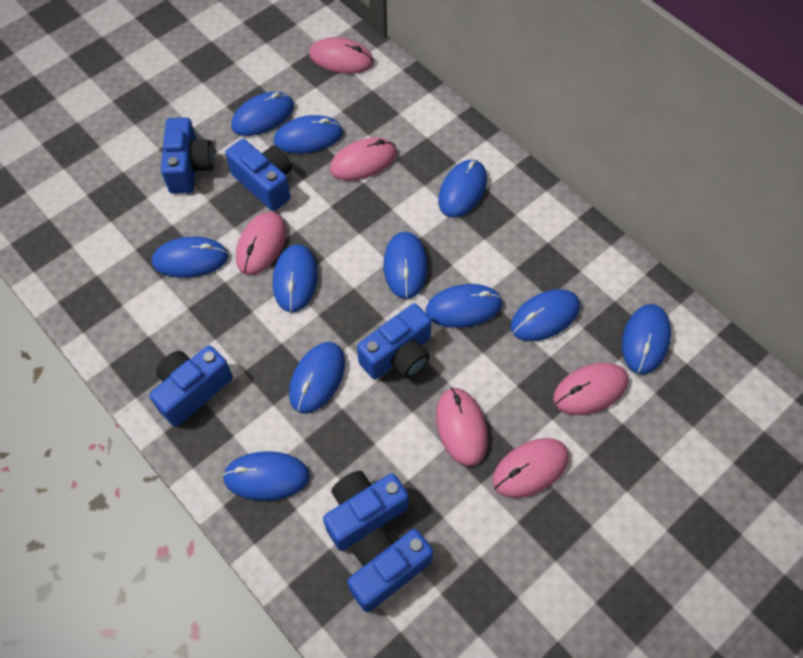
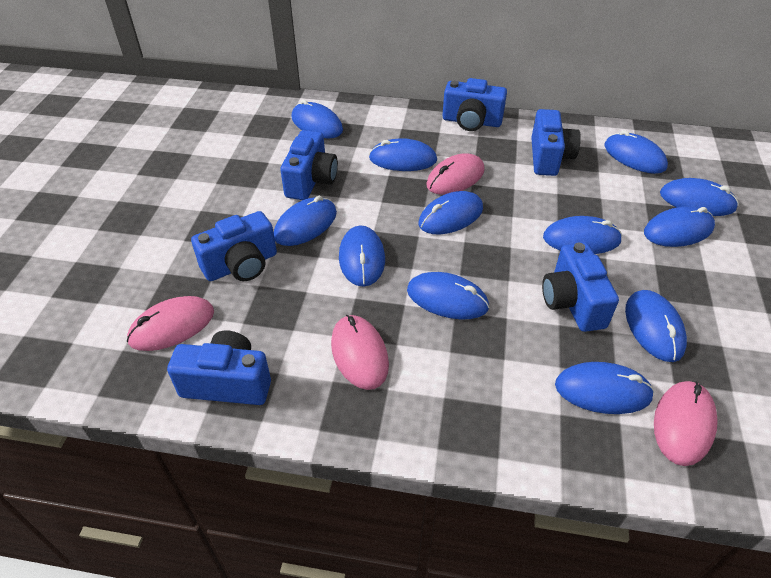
blue mouse: [152,237,228,278] [222,451,310,501] [231,92,294,136] [273,244,318,313] [274,115,343,154] [289,342,345,414] [383,232,428,299] [426,284,503,328] [438,159,487,218] [511,289,580,341] [622,304,671,374] = 11 -> [274,196,337,246] [291,100,343,139] [339,225,385,287] [369,138,437,171] [407,272,489,319] [419,191,483,234] [543,216,622,254] [555,362,655,414] [605,130,668,174] [625,290,687,362] [644,206,715,247] [660,178,739,216] = 12
pink mouse: [236,212,286,275] [309,37,374,74] [330,138,397,181] [436,387,488,466] [493,438,569,498] [553,363,628,415] = 6 -> [127,296,214,351] [331,315,389,390] [426,153,485,195] [654,381,718,466] = 4

